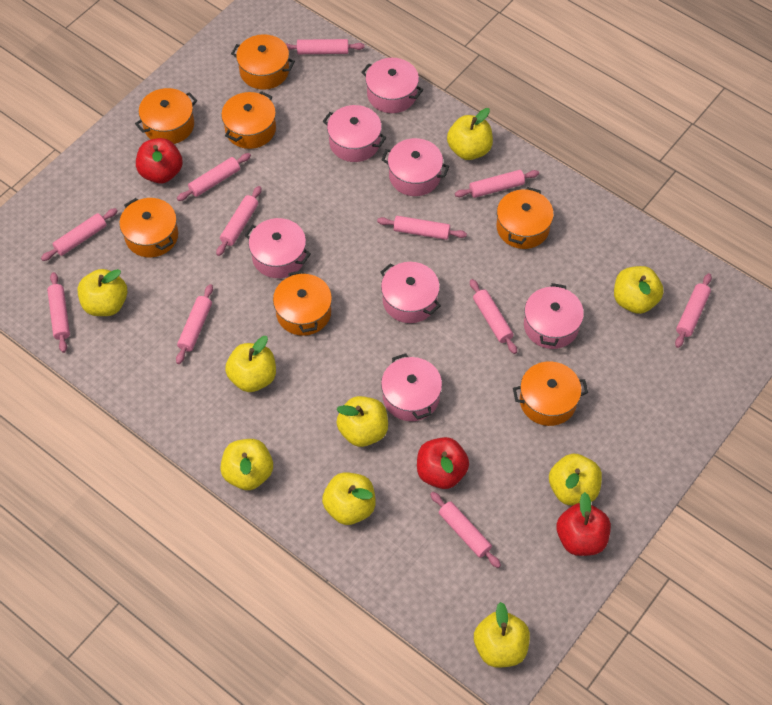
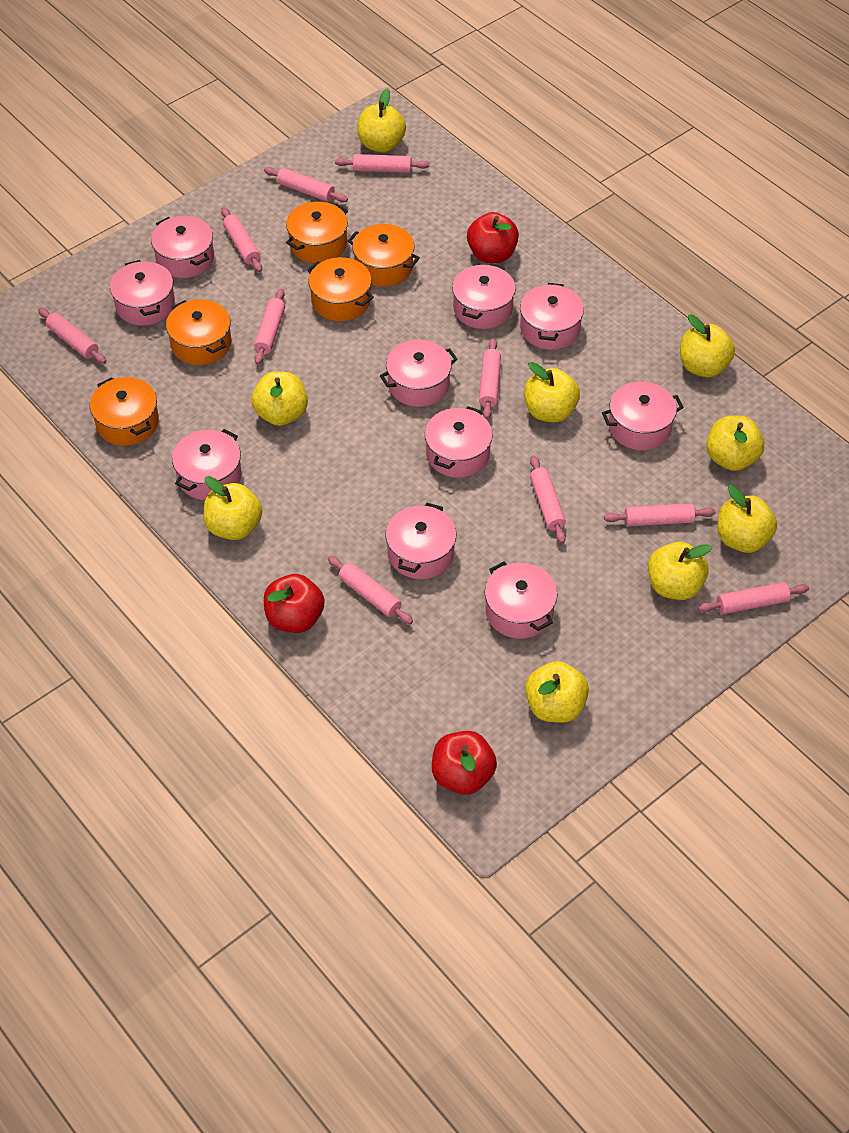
orange pot: [119,198,178,257] [135,88,197,144] [221,91,276,149] [231,34,295,90] [273,270,332,336] [497,187,554,249] [513,361,588,426] = 7 -> [90,377,159,446] [166,299,232,365] [286,202,348,263] [307,257,374,321] [348,224,420,287] = 5
pink pot: [245,218,311,278] [323,105,387,162] [361,58,423,113] [380,262,441,323] [381,354,442,421] [382,138,449,196] [524,283,584,349] = 7 -> [110,260,175,326] [151,216,214,278] [172,429,242,500] [380,340,458,407] [385,503,456,579] [425,406,493,478] [452,263,516,329] [485,562,557,639] [520,283,584,350] [602,381,684,450] = 10
pink rolling pin: [41,208,118,261] [47,272,70,353] [176,284,213,364] [177,153,251,201] [216,186,261,256] [286,39,365,54] [377,216,467,240] [430,492,501,568] [455,170,539,198] [470,279,517,354] [675,273,712,348] = 11 -> [38,308,106,364] [221,207,262,272] [254,288,285,365] [264,167,348,203] [328,556,413,624] [335,154,430,173] [479,338,501,419] [530,456,566,544] [604,504,716,526] [698,582,809,614] = 10

